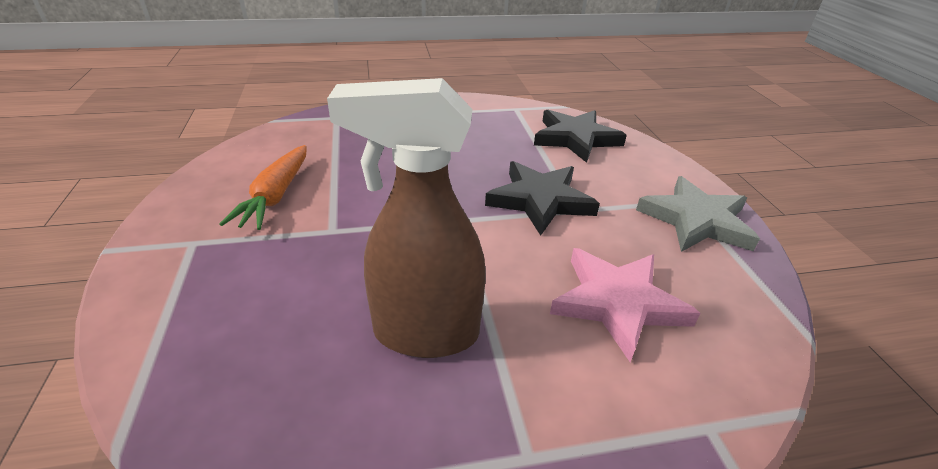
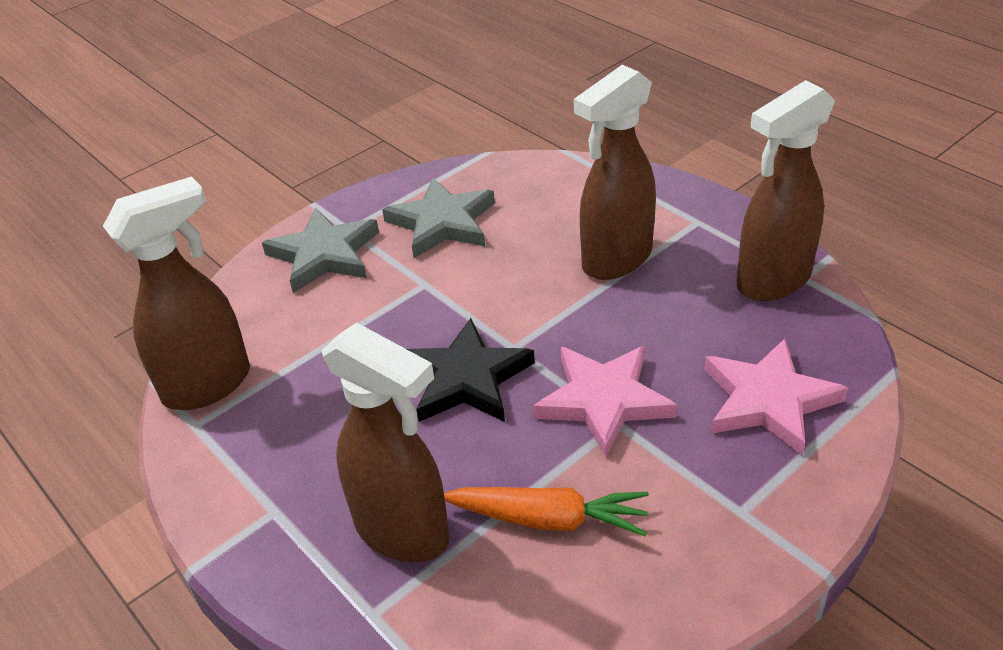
black star: [485,161,600,236] [534,110,627,163] = 2 -> [407,318,535,422] = 1
brown spray bottle: [327,78,486,358] = 1 -> [103,177,250,410] [322,323,449,562] [574,65,656,280] [737,80,835,301] = 4
grey star: [636,176,760,252] = 1 -> [262,207,379,293] [382,178,495,258] = 2
pink star: [550,248,700,362] = 1 -> [533,346,677,458] [704,339,848,456] = 2

